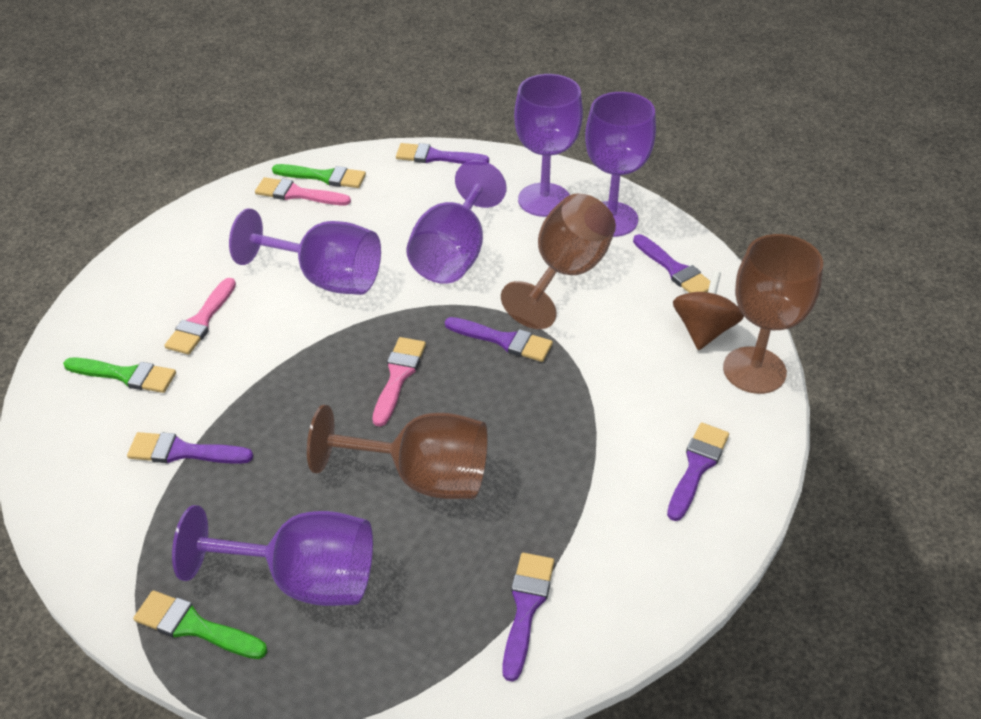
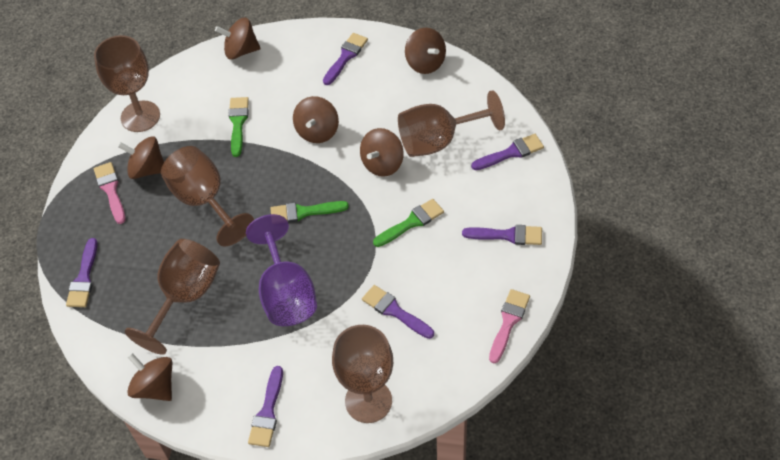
brown goblet: [307,405,488,499] [501,193,616,329] [723,234,823,394] = 3 -> [94,35,160,132] [125,239,220,355] [161,146,254,247] [332,325,393,423] [398,90,505,157] = 5
brown spinning top: [673,271,744,350] = 1 -> [118,136,164,179] [127,353,172,401] [215,17,261,59] [293,96,339,143] [360,128,404,177] [405,28,446,74] = 6
pink brush: [164,278,236,355] [255,177,351,205] [372,337,426,427] = 3 -> [94,162,125,224] [489,289,530,363] = 2
purple goblet: [172,505,373,606] [229,208,381,295] [406,160,507,284] [514,74,583,217] [585,92,656,237] = 5 -> [246,214,317,326] = 1

